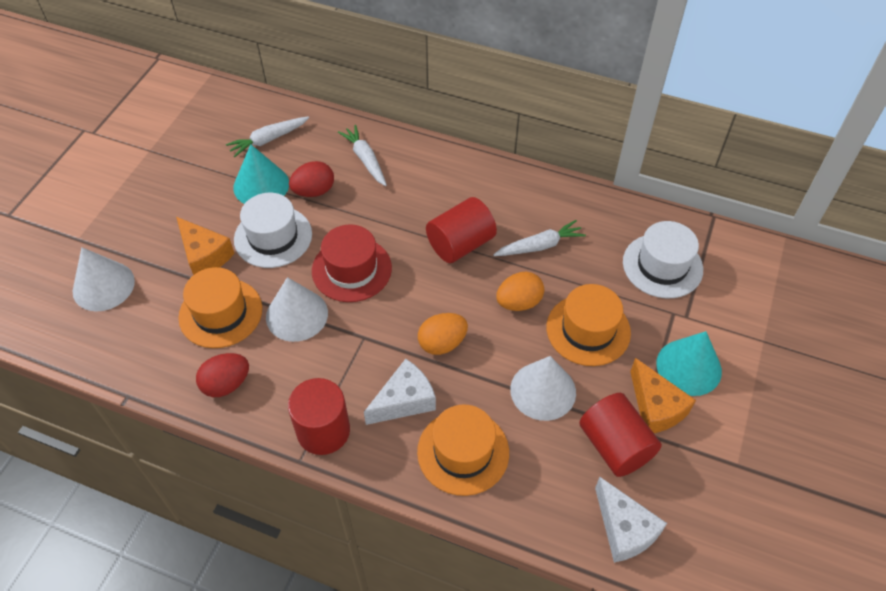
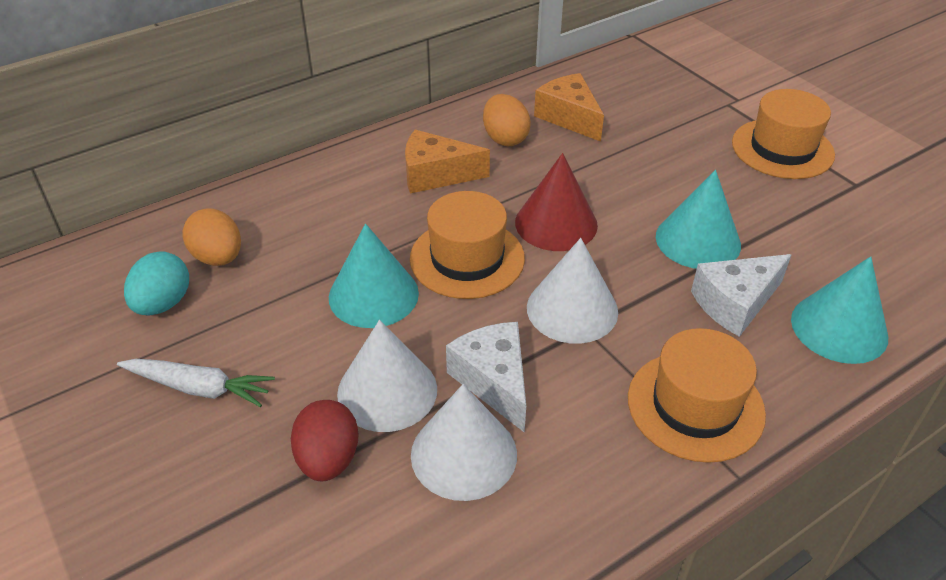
red cone: none = 0 -> [515,153,598,251] = 1
red cylinder: [288,378,350,455] [426,197,497,263] [579,393,662,477] = 3 -> none = 0
red egg: [196,353,249,397] [289,161,334,197] = 2 -> [291,400,359,481] = 1
red hat: [312,224,392,302] = 1 -> none = 0
turquoise cone: [233,144,289,204] [656,331,722,396] = 2 -> [329,224,419,328] [656,170,741,269] [791,256,888,364] = 3
turquoise egg: none = 0 -> [124,251,189,316] = 1
white carrot: [226,116,309,157] [338,125,387,186] [493,220,586,256] = 3 -> [117,359,275,407] = 1
white hat: [234,193,312,268] [623,221,703,298] = 2 -> none = 0

